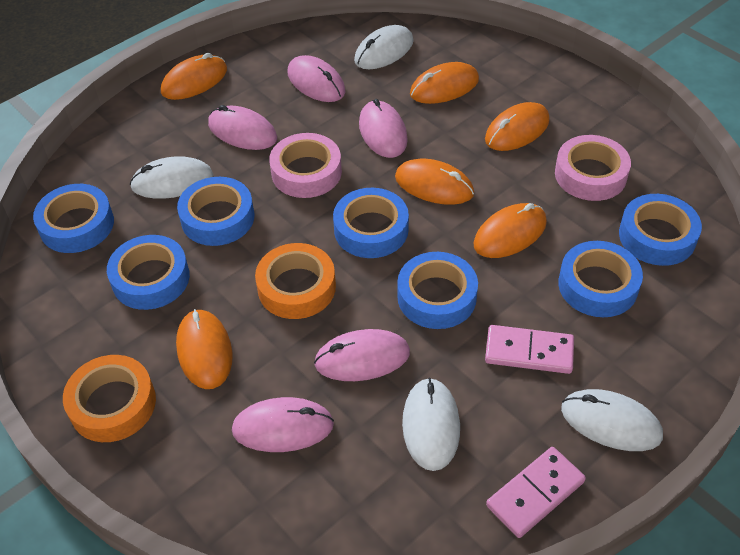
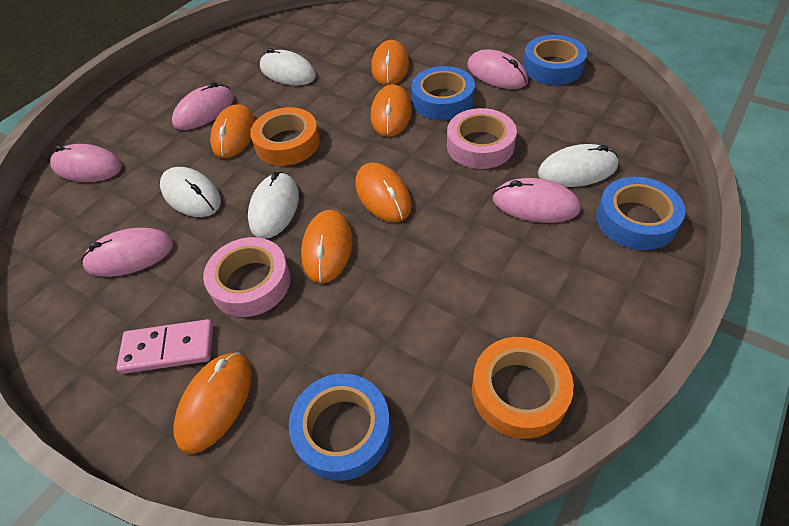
blue tape: [33,184,114,253] [107,235,190,310] [177,177,254,246] [333,188,409,258] [397,252,478,329] [558,241,643,317] [619,194,702,266] = 7 -> [289,374,391,481] [411,66,475,120] [523,35,587,85] [596,177,685,250] = 4
pink domino: [485,325,574,374] [486,447,586,538] = 2 -> [116,319,213,374] = 1

